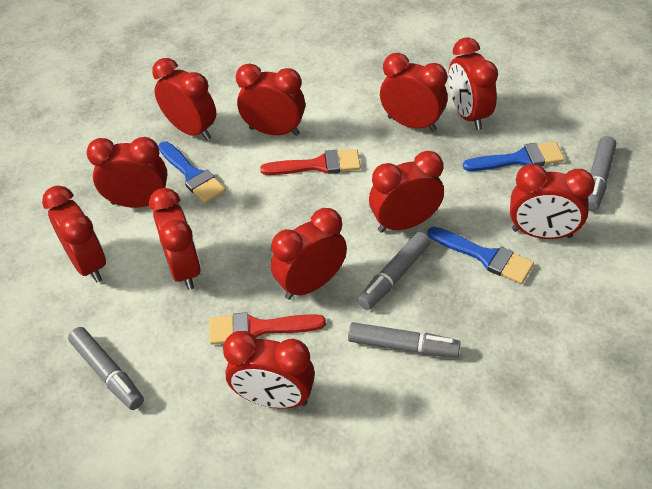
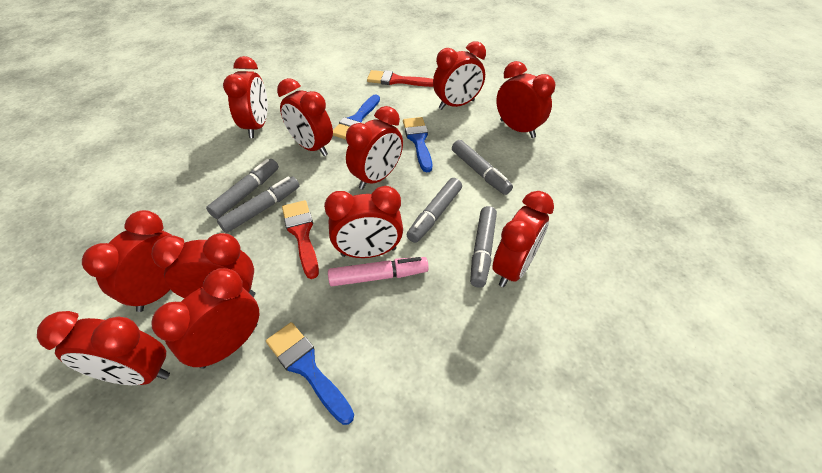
grey marker: [68,327,144,410] [348,322,461,357] [358,232,430,310] [588,136,616,211] = 4 -> [206,159,279,219] [217,177,299,233] [407,178,462,243] [452,140,513,195] [470,206,497,288] = 5
pink marker: none = 0 -> [328,257,429,286] = 1

